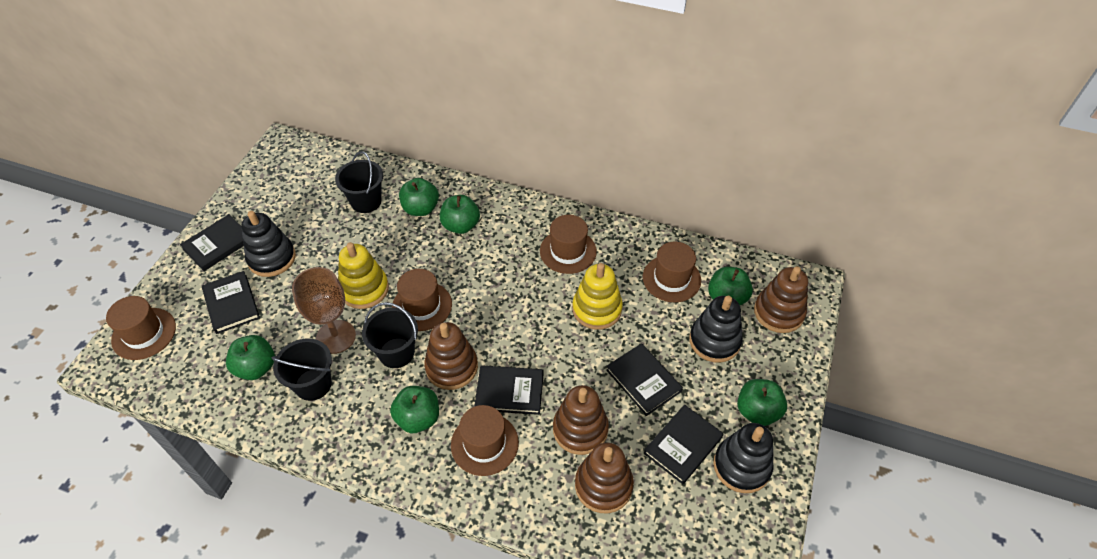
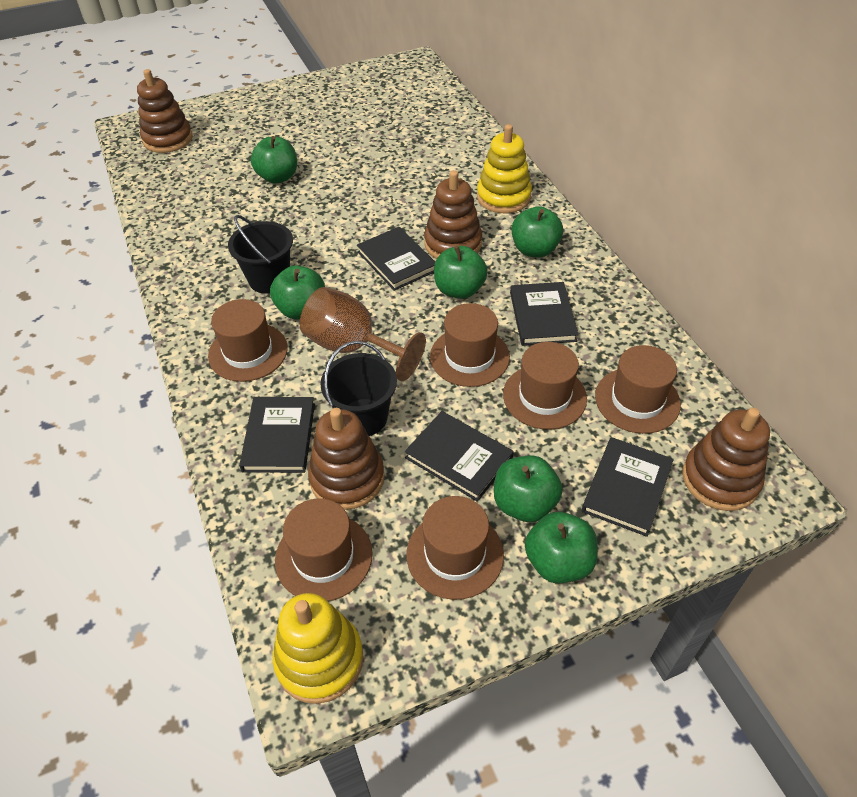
black bucket: [272,338,332,401] [335,151,383,213] [362,302,418,368] = 3 -> [228,215,293,294] [320,341,397,436] = 2
black stacking toy: [241,211,296,277] [689,296,743,363] [713,423,773,493] = 3 -> none = 0
brown hat: [106,296,176,360] [392,269,452,331] [451,405,519,476] [540,215,597,274] [643,242,701,302] = 5 -> [208,299,288,382] [275,498,372,601] [407,496,504,600] [430,303,510,387] [503,342,587,430] [595,345,681,434] = 6

